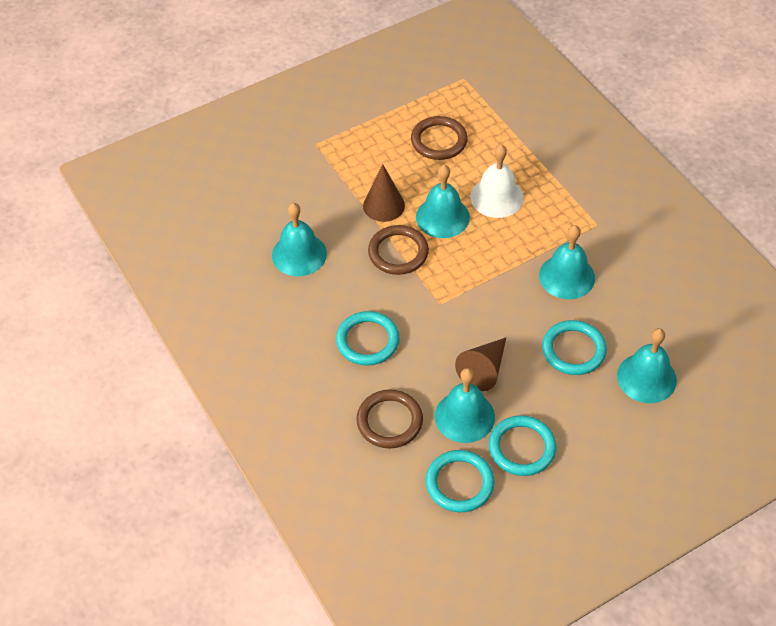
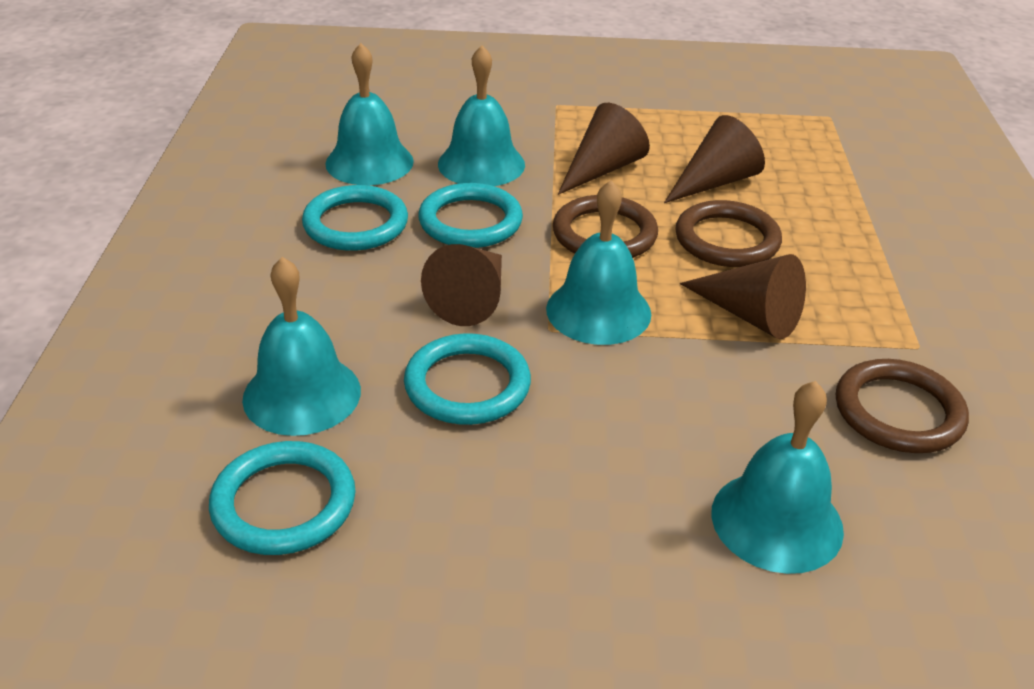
brown cone: [363,164,405,222] [455,338,506,391] = 2 -> [421,244,502,326] [558,103,650,195] [664,115,765,203] [680,254,806,339] = 4
white bell: [470,144,524,218] = 1 -> none = 0

